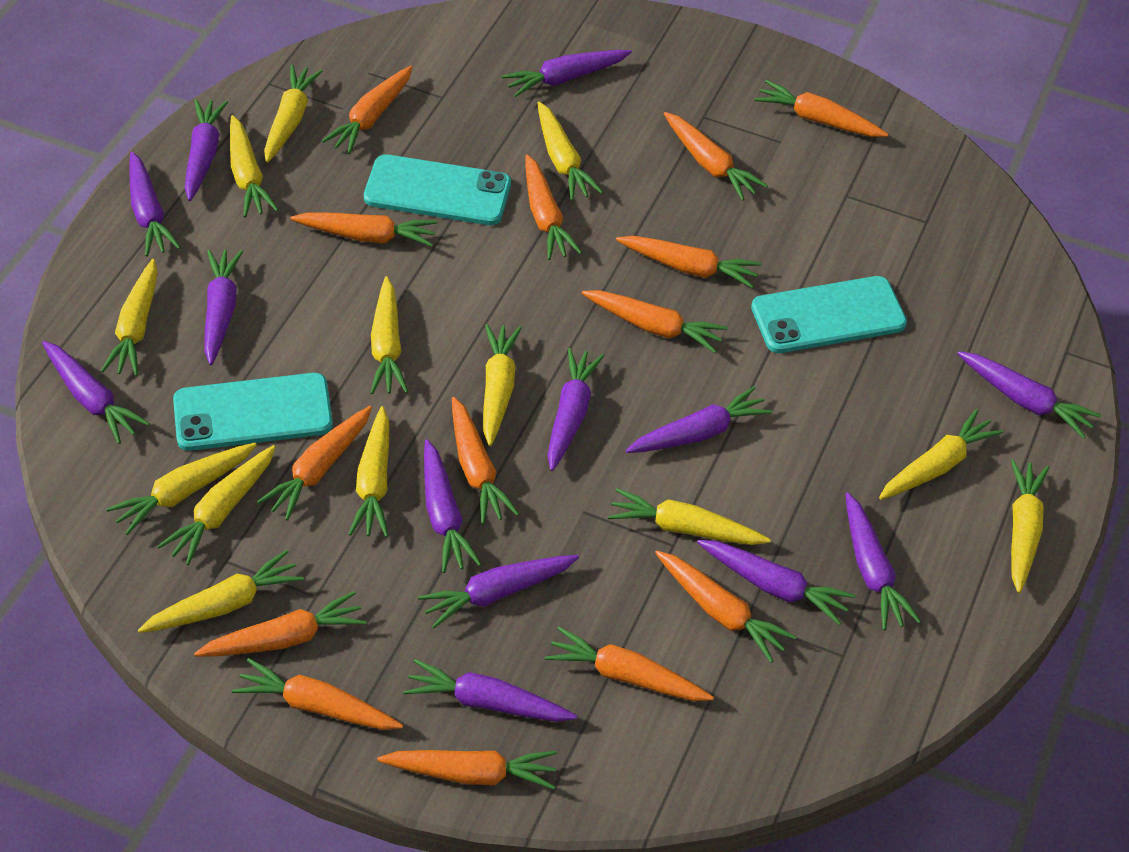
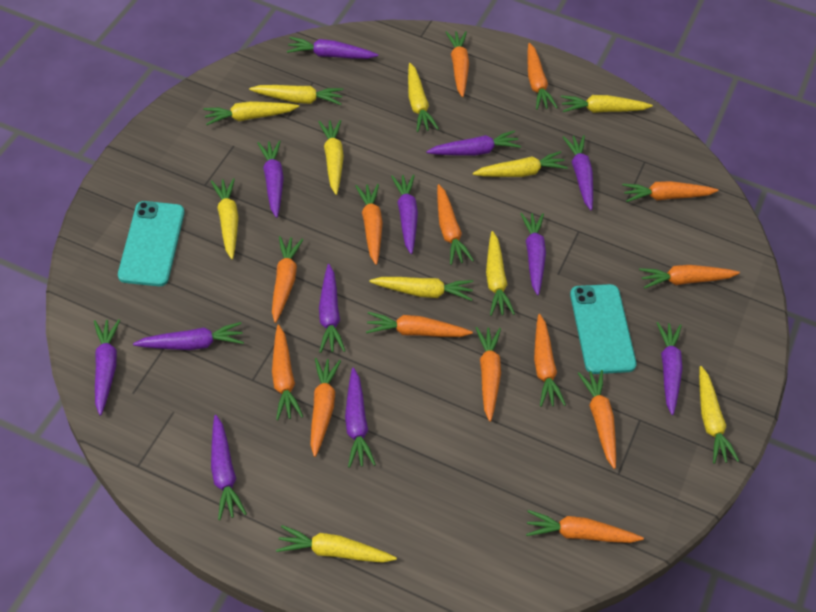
purple carrot: [42,341,150,444] [129,152,181,257] [185,99,228,201] [204,249,243,365] [403,659,577,722] [418,555,579,628] [424,439,481,573] [502,50,632,97] [548,348,604,471] [626,386,773,453] [697,540,856,625] [846,492,921,630] [957,351,1101,439] = 13 -> [94,319,120,416] [133,322,244,350] [211,415,247,520] [257,140,284,218] [287,37,378,59] [319,264,345,353] [345,368,376,468] [391,175,418,254] [426,130,521,156] [520,213,546,295] [563,135,593,211] [657,322,683,415] = 12
turquoise phone: [173,373,333,451] [364,154,511,225] [751,276,907,353] = 3 -> [118,201,185,286] [570,284,636,374] = 2
yellow carrot: [101,259,158,376] [106,443,257,535] [138,550,304,633] [157,445,276,565] [230,115,278,217] [264,65,323,163] [348,406,389,537] [370,276,408,394] [483,324,522,447] [538,102,603,201] [607,488,771,545] [879,409,1004,500] [1011,459,1049,593] = 13 -> [203,101,299,125] [211,178,239,260] [249,85,343,105] [276,525,397,563] [318,120,344,195] [369,277,473,301] [408,63,439,132] [472,151,568,177] [486,231,515,316] [561,95,653,113] [699,366,739,464] = 11

